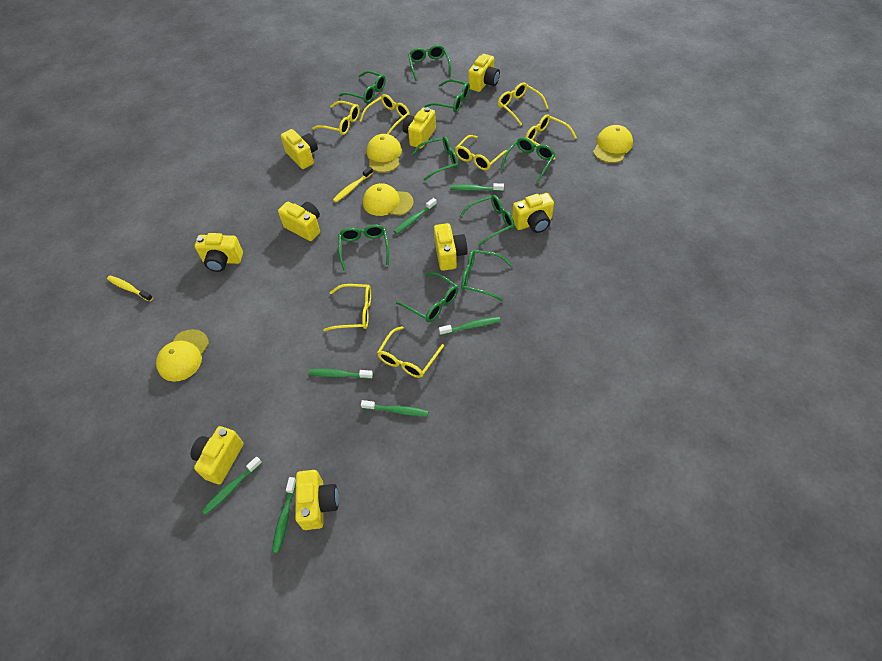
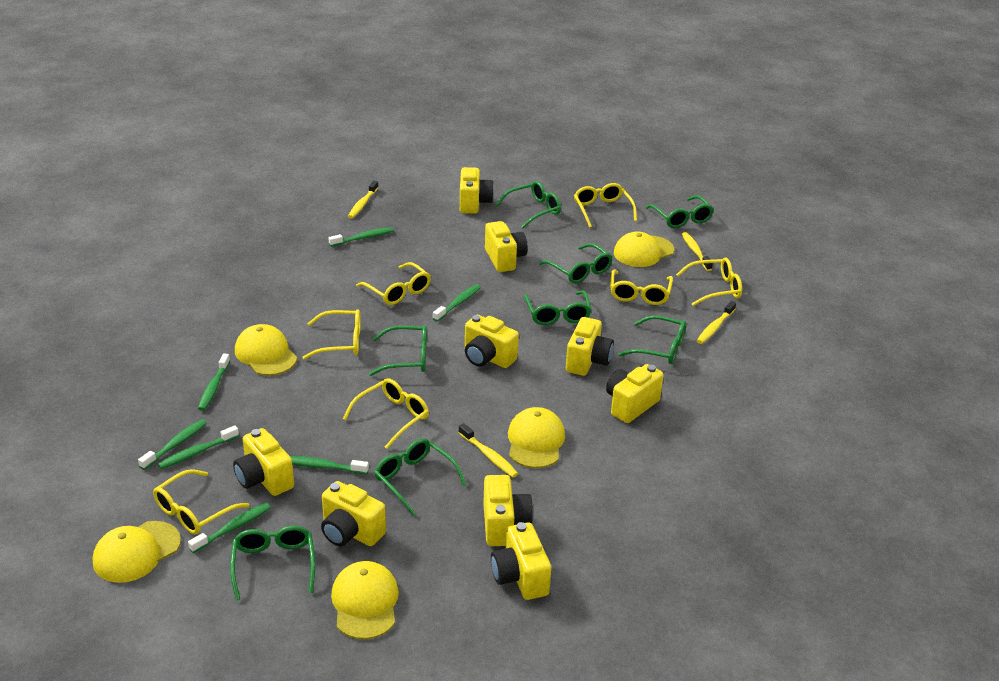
green glasses: [338,224,389,271] [339,71,386,103] [396,272,458,322] [408,45,451,81] [411,136,459,181] [424,79,470,112] [459,195,514,246] [461,250,512,301] [500,137,555,184] = 9 -> [230,526,315,600] [369,325,427,376] [374,438,467,516] [495,181,561,229] [524,291,592,325] [539,243,612,284] [618,315,687,364] [646,195,714,228] = 8
yellow cap: [156,329,209,382] [363,183,414,216] [367,134,402,173] [593,125,633,163] = 4 -> [93,521,181,583] [235,324,297,376] [331,561,399,639] [508,407,565,468] [614,231,674,267] = 5
yellow toothbrush: [107,275,153,302] [333,167,373,202] = 2 -> [348,181,379,219] [459,423,518,477] [682,232,713,271] [697,301,736,344] = 4

